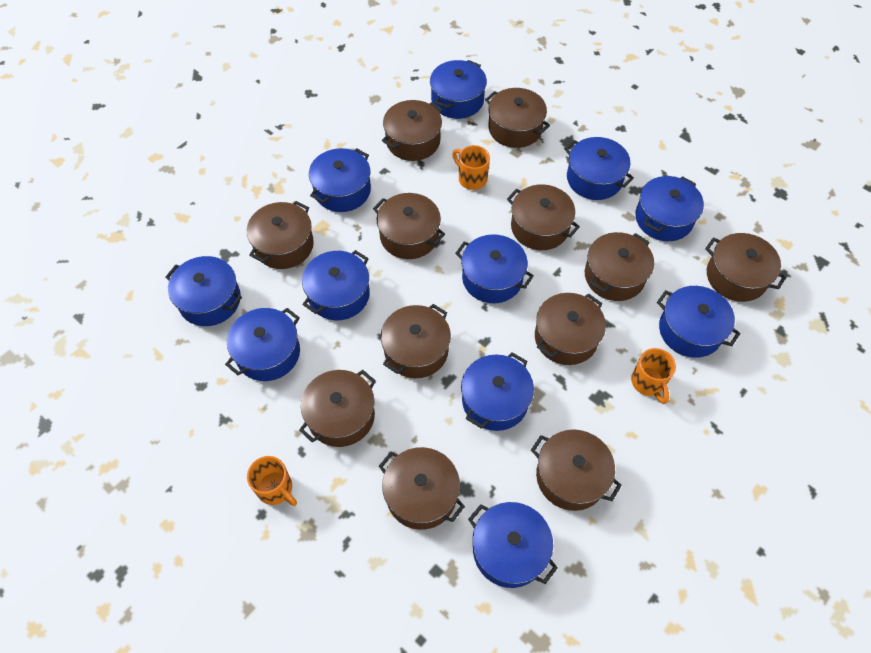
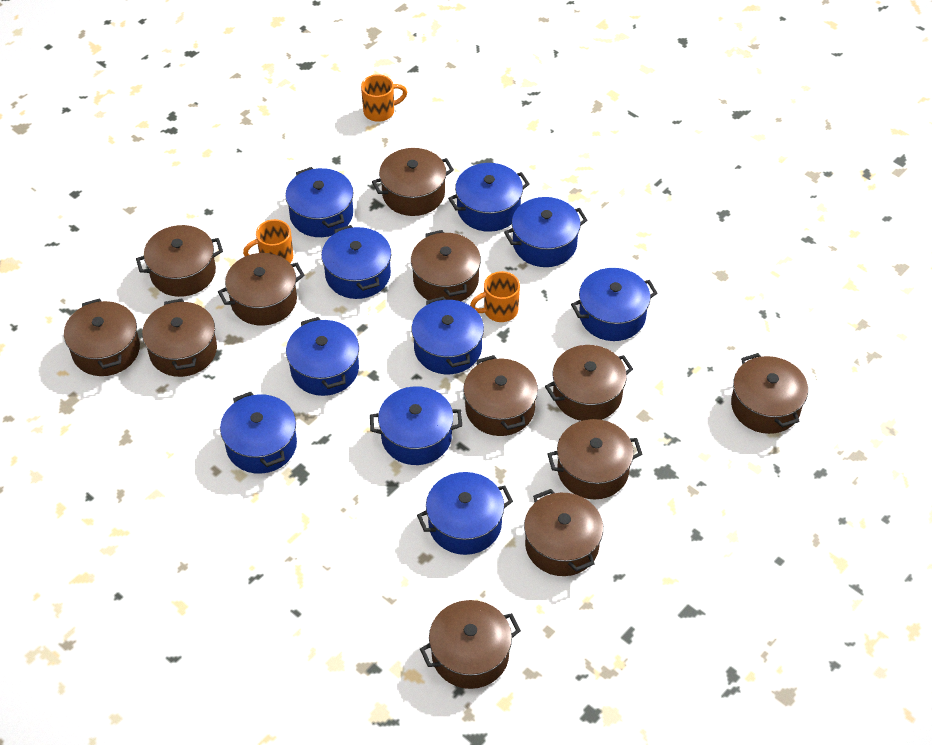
blue pot: [165,256,242,326] [225,308,300,381] [302,250,370,321] [309,148,371,212] [430,60,487,119] [455,234,534,303] [461,352,534,431] [468,502,558,588] [565,137,634,200] [635,176,704,241] [657,286,740,358] = 11 -> [220,392,297,474] [285,167,354,237] [286,317,359,396] [321,225,391,299] [370,386,462,465] [412,296,484,374] [417,472,513,555] [448,163,530,232] [504,197,588,267] [571,268,657,341] = 10

